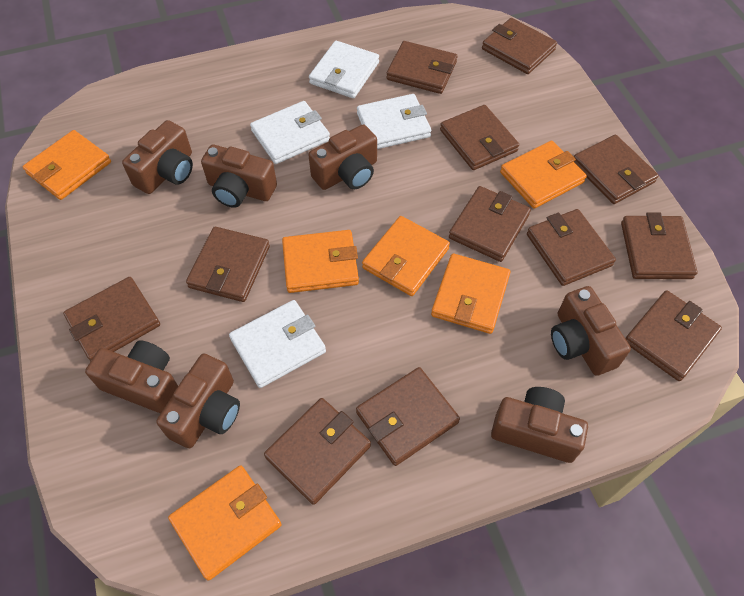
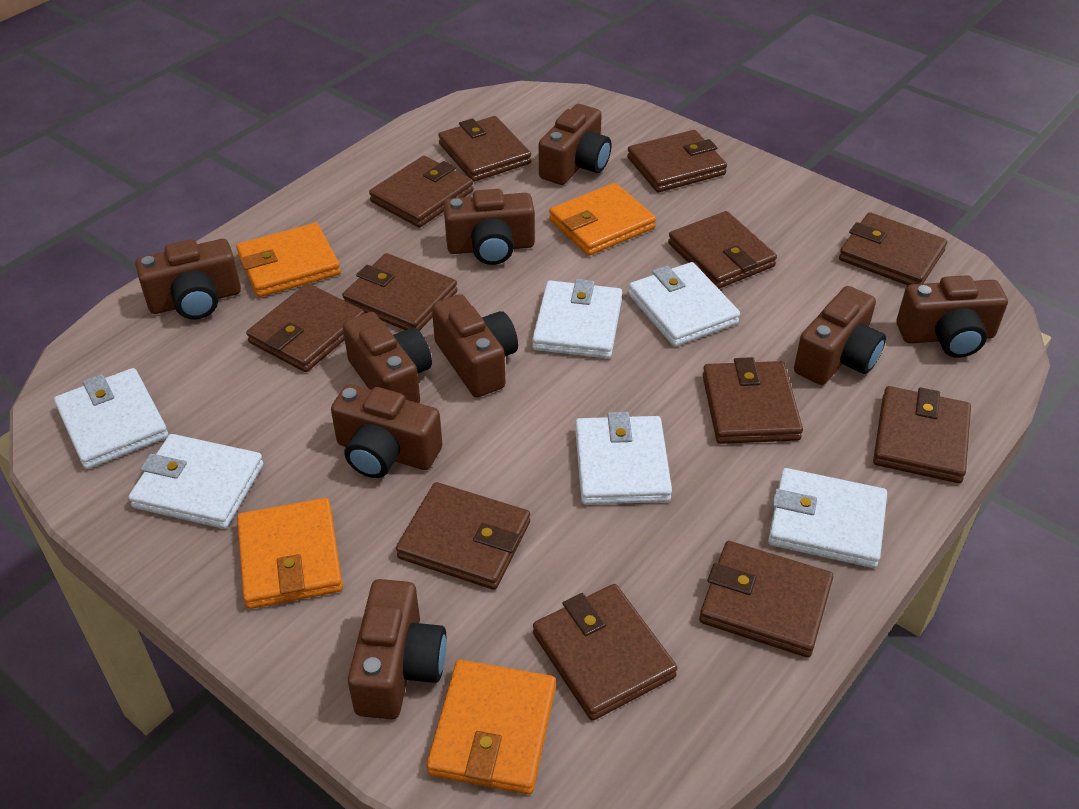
brown camera: [85,340,178,414] [122,120,193,194] [156,354,240,448] [201,145,277,208] [309,124,377,190] [491,387,588,463] [551,286,631,376] = 7 -> [135,239,241,319] [331,384,442,478] [343,312,432,403] [348,579,447,719] [432,294,518,397] [444,189,535,265] [539,104,612,185] [794,286,886,385] [896,275,1008,358] = 9
orange wallet: [23,130,111,200] [168,465,282,581] [282,230,359,293] [362,216,450,296] [431,254,511,334] [500,141,587,209] = 6 -> [236,223,341,297] [237,498,343,609] [427,660,556,794] [549,183,656,256] = 4
white wallet: [229,300,326,388] [250,101,330,164] [309,41,379,98] [357,94,431,149] = 4 -> [54,368,168,469] [128,434,263,529] [532,279,622,359] [575,412,672,505] [629,262,740,346] [768,468,887,568] = 6

